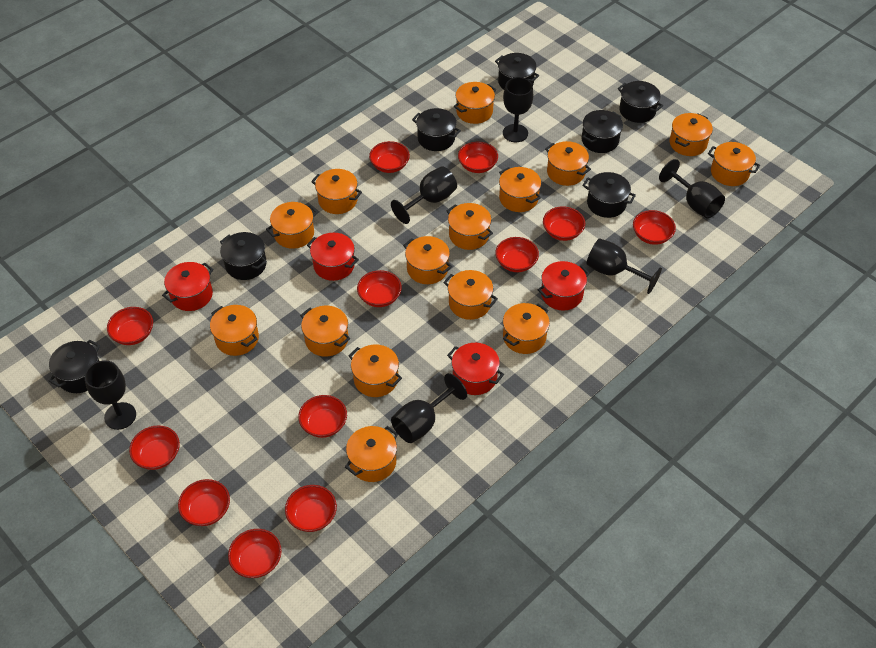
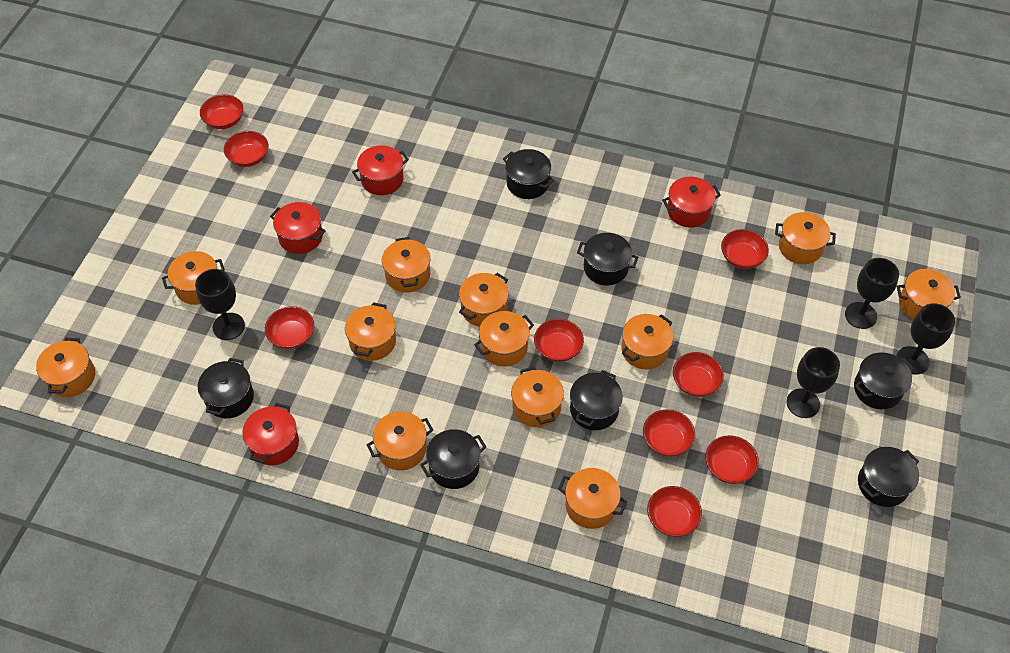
black goblet: [84,360,136,430] [391,166,457,224] [391,373,467,443] [503,77,533,142] [586,238,662,294] [659,159,725,218] = 6 -> [195,269,245,340] [786,347,840,418] [845,258,899,329] [897,303,955,375] = 4
orange pot: [210,305,259,356] [266,202,318,249] [300,306,350,357] [311,169,362,214] [345,426,398,482] [348,345,402,397] [403,236,452,284] [443,270,498,320] [447,203,493,250] [454,82,496,124] [499,167,541,212] [503,303,550,354] [545,141,591,186] [670,113,713,156] [708,142,760,186] = 15 -> [36,337,95,397] [162,251,225,305] [345,302,396,361] [367,411,433,470] [382,237,431,293] [459,273,509,327] [474,311,534,367] [511,366,564,427] [558,468,628,529] [622,314,673,369] [775,212,836,264] [897,269,961,320] = 12
red bowl: [107,307,153,345] [129,425,180,470] [178,479,230,526] [228,529,282,578] [285,485,337,532] [298,395,347,438] [357,270,402,307] [369,141,410,173] [458,142,498,173] [495,237,539,272] [543,206,585,241] [633,210,676,245] = 12 -> [200,94,243,129] [224,131,268,167] [265,306,314,349] [534,319,584,362] [643,409,695,457] [647,486,702,537] [673,352,724,397] [705,435,759,484] [721,229,769,269] = 9

